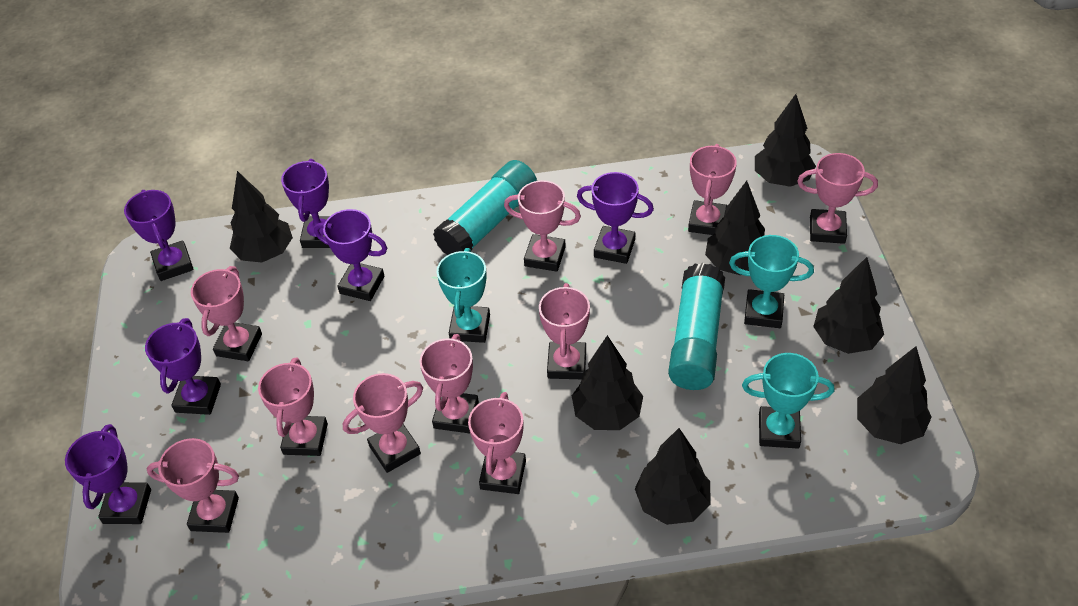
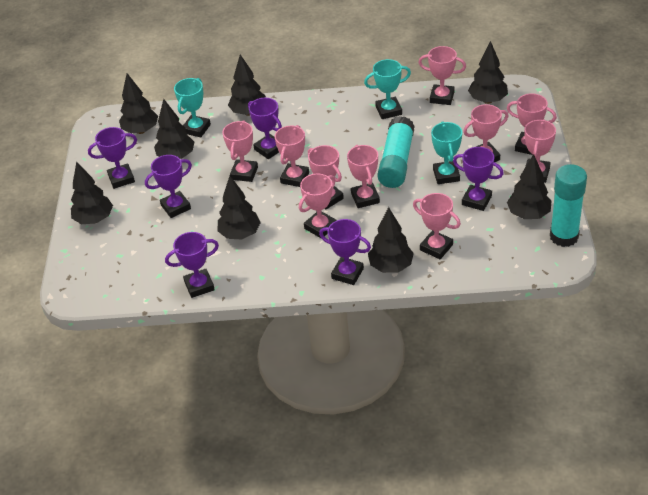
black tree: [230,171,293,262] [572,335,643,430] [635,428,711,525] [705,181,765,275] [755,94,816,187] [813,257,884,354] [857,346,932,444] = 7 -> [71,161,113,224] [119,73,158,134] [154,99,194,159] [217,176,261,239] [228,54,266,116] [368,207,414,273] [468,41,508,104] [507,154,552,219] = 8

